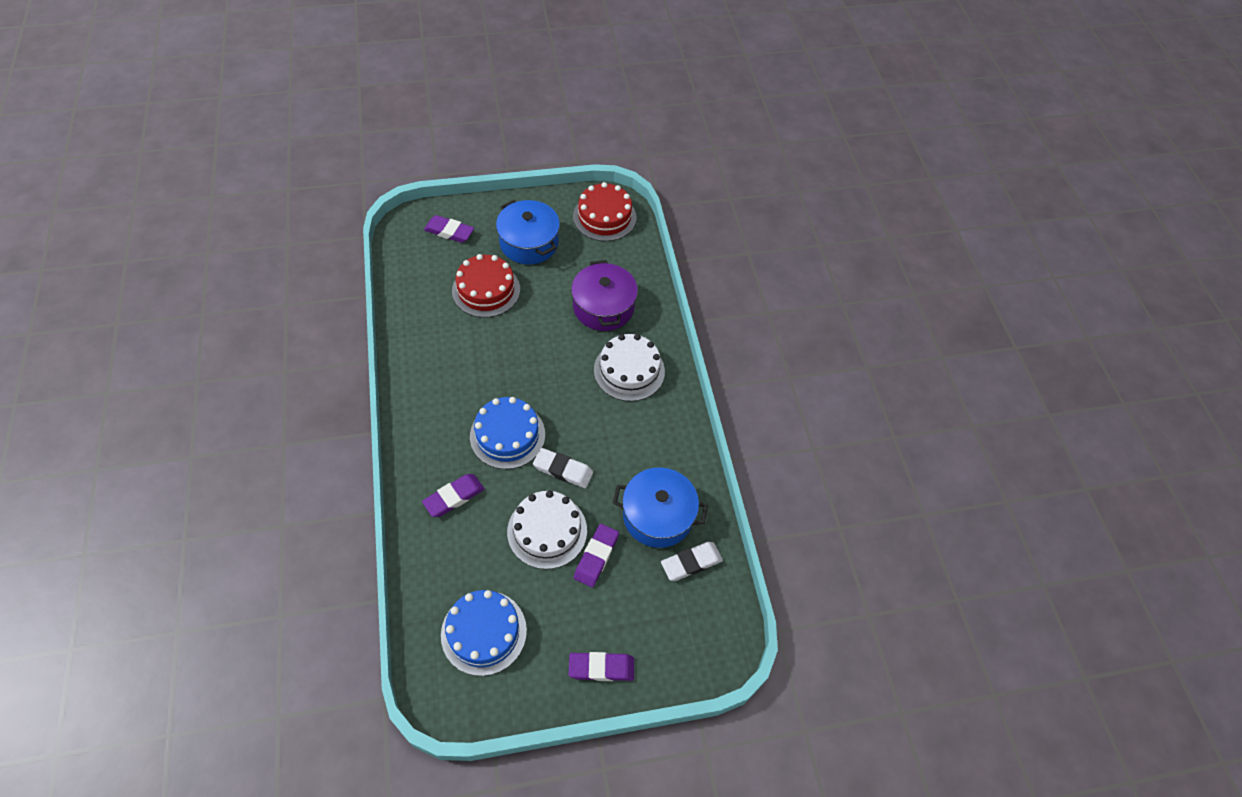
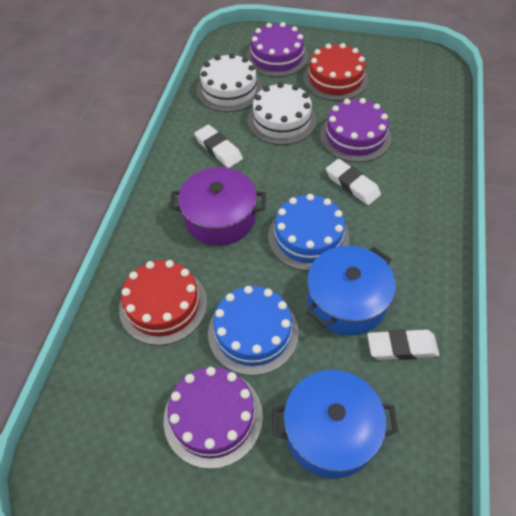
purple cake: none = 0 -> [164,367,263,469] [246,22,308,77] [320,98,391,162] = 3
purple eraser: [422,474,484,517] [424,215,474,243] [569,652,634,681] [574,524,619,587] = 4 -> none = 0
white eraser: [533,448,593,488] [661,542,723,581] = 2 -> [194,125,243,168] [326,159,381,205] [367,329,439,360] = 3

